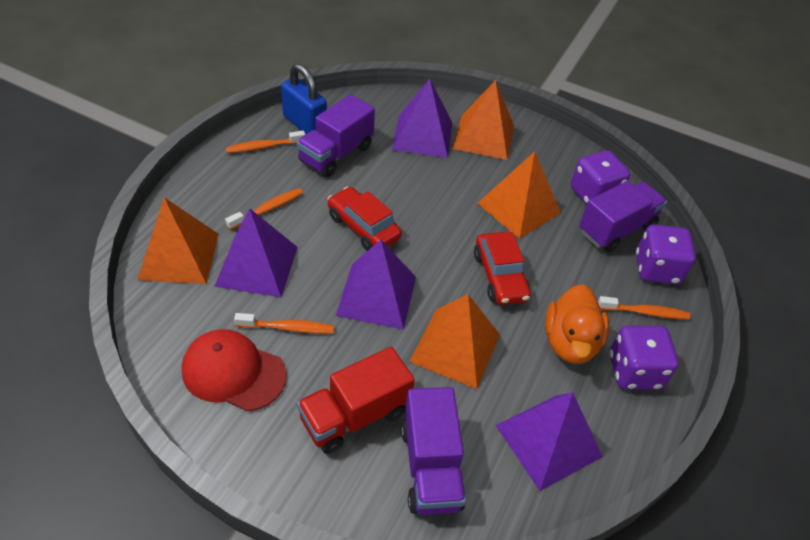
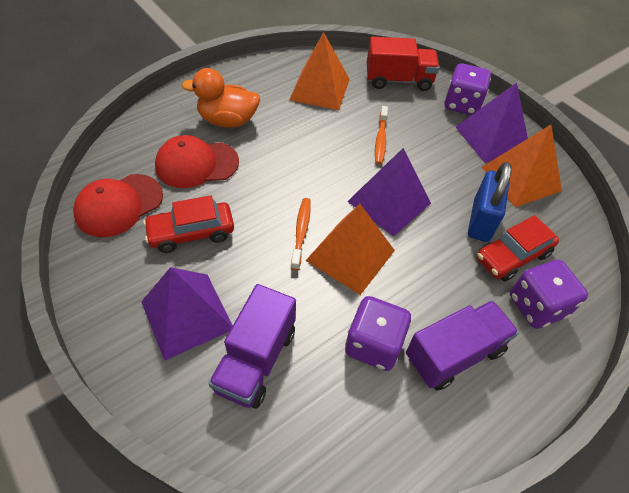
orange pyramid: [137,197,218,284] [410,294,500,389] [453,80,514,160] [477,151,561,239] = 4 -> [289,32,350,110] [305,204,395,295] [482,125,562,207] = 3
orange toothbrush: [225,188,303,230] [226,131,305,153] [234,313,334,334] [598,296,690,319] = 4 -> [291,198,311,270] [375,106,388,164] = 2
purple pyramid: [214,208,298,297] [336,240,416,330] [392,79,452,158] [495,392,603,491] = 4 -> [141,267,233,361] [347,148,431,236] [456,82,528,163] = 3
purple truck: [297,94,375,177] [401,387,466,515] [579,181,667,252] = 3 -> [208,284,296,409] [406,300,519,391] = 2
red cap: [182,329,287,412] = 1 -> [73,174,163,237] [155,135,239,188] = 2

